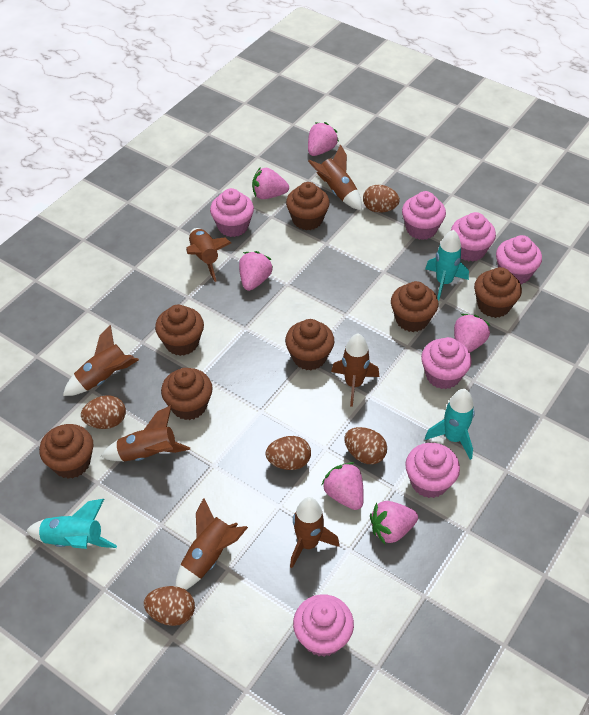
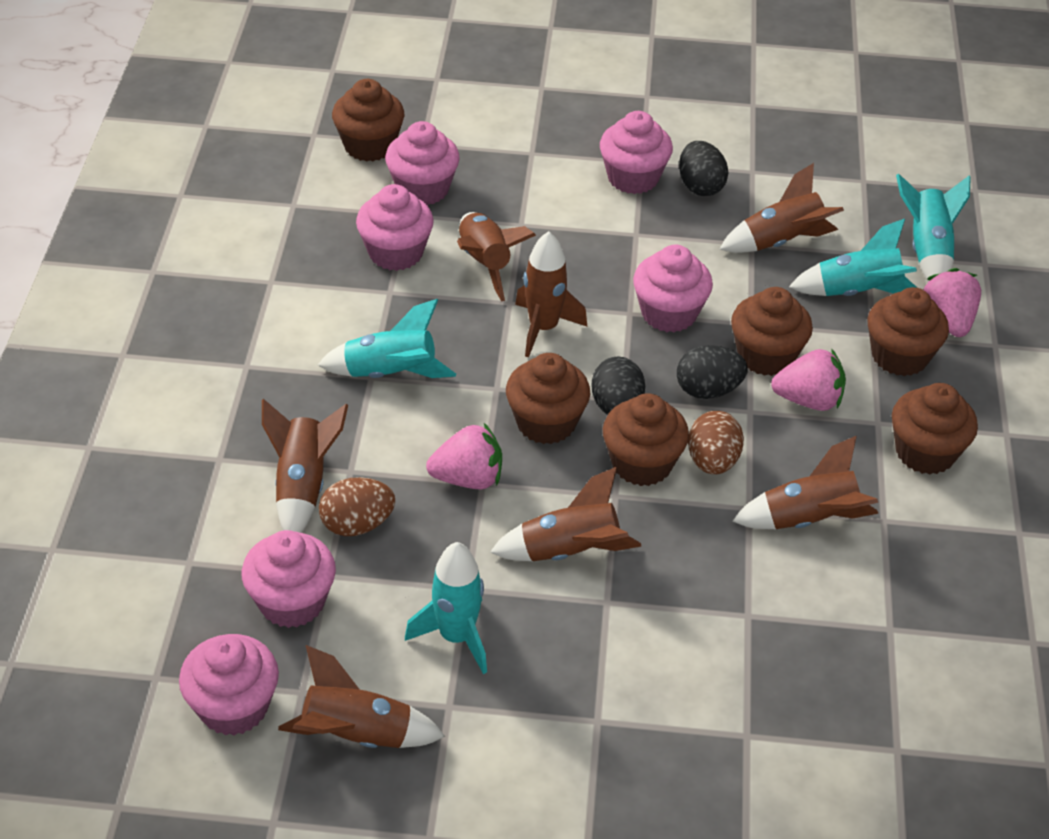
black egg: none = 0 -> [591,357,645,415] [677,345,748,399] [679,141,728,196] = 3
brown cupcake: [39,424,94,479] [155,304,204,356] [161,368,213,420] [285,319,334,370] [286,182,330,230] [391,281,438,332] [474,267,522,318] = 7 -> [332,79,404,162] [506,353,590,444] [603,393,689,486] [731,287,813,376] [867,287,949,376] [892,383,978,475] = 6
brown egg: [81,395,126,429] [144,586,195,626] [266,436,311,470] [344,427,387,464] [363,185,400,213] = 5 -> [319,477,395,536] [688,411,744,474] = 2
pink cupcake: [210,188,254,237] [293,594,354,657] [402,191,446,240] [405,443,460,498] [421,337,472,389] [451,212,496,261] [496,235,542,284] = 7 -> [179,634,279,736] [242,530,336,628] [356,184,434,271] [385,121,460,205] [600,111,673,194] [633,245,713,332] = 6
pink strawberry: [239,251,273,291] [252,168,289,199] [308,122,339,156] [322,462,364,510] [370,501,418,544] [454,314,490,352] = 6 -> [426,423,502,489] [771,348,846,411] [923,268,981,337] = 3
turquoise rocket: [26,499,117,549] [425,230,469,301] [425,389,475,460] = 3 -> [318,299,456,378] [405,542,487,674] [789,219,917,296] [896,174,971,282] = 4

